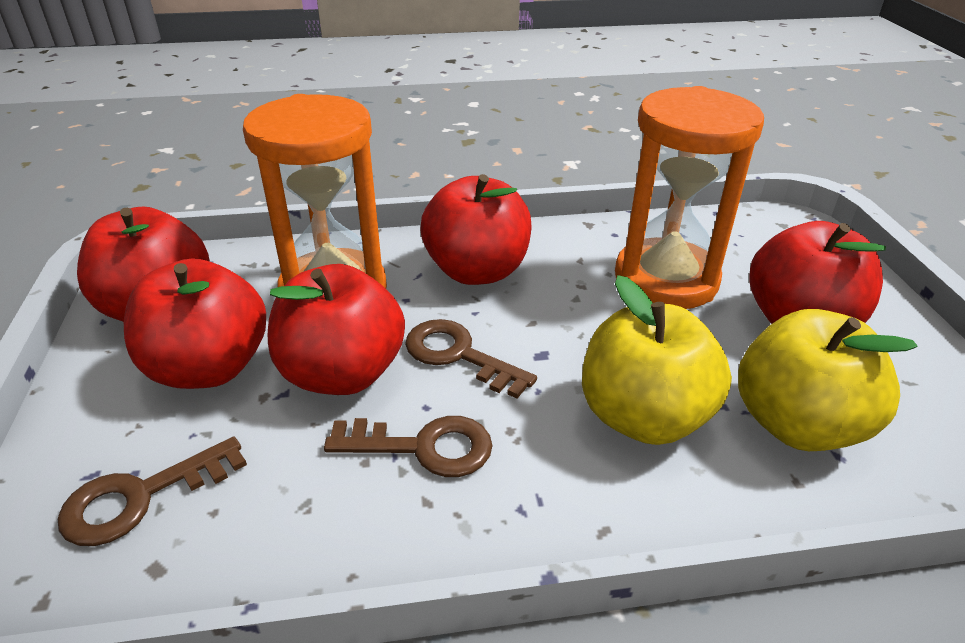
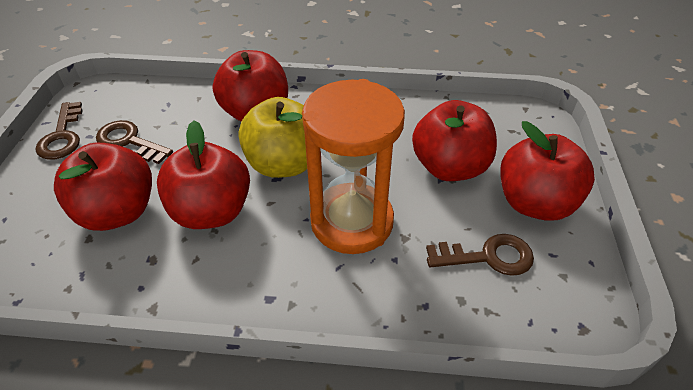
orange hourglass: [243,94,387,288] [615,86,764,309] = 2 -> [302,79,405,254] = 1
yellow apple: [582,275,732,445] [738,309,917,451] = 2 -> [239,97,307,178] = 1

